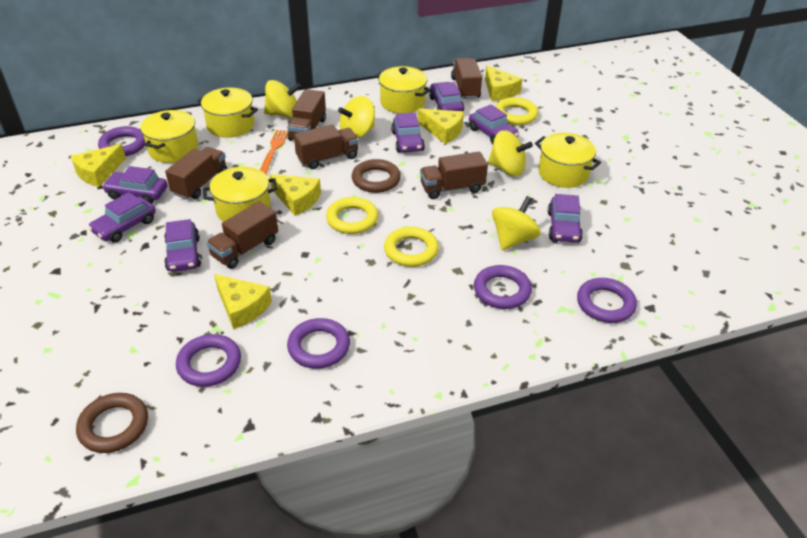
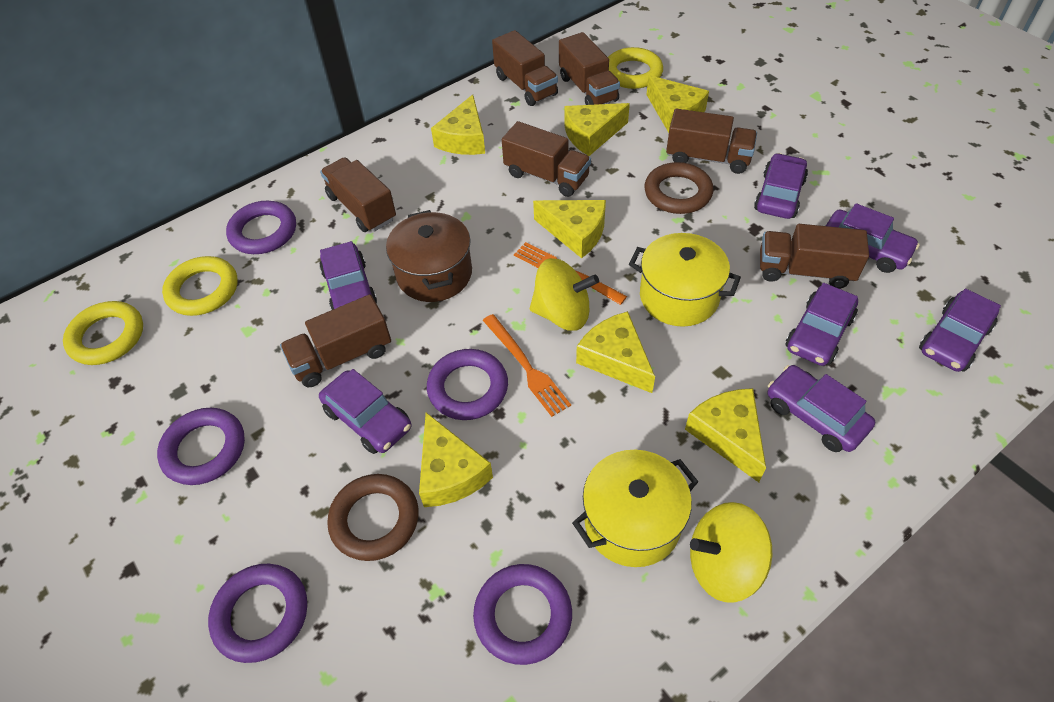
brown pot: none = 0 -> [386,210,472,302] = 1
brown truck: [165,147,227,199] [206,201,278,269] [287,89,326,141] [294,124,359,169] [420,152,488,199] [451,58,482,99] = 6 -> [280,294,391,387] [320,157,396,232] [492,30,558,106] [502,121,591,197] [559,32,620,105] [666,109,757,174] [760,224,869,289] = 7
orange fork: [260,130,289,174] = 1 -> [483,314,571,417] [514,242,627,305] = 2
yellow cheese: [70,144,126,187] [214,274,272,329] [269,174,321,216] [418,109,464,144] [485,65,522,101] = 5 -> [419,413,493,507] [431,95,485,155] [533,200,606,258] [564,103,630,156] [576,311,655,393] [646,75,709,133] [685,388,766,482] = 7
yellow pot: [140,110,198,163] [198,87,258,138] [203,167,278,222] [376,66,431,113] [535,133,601,188] = 5 -> [572,450,699,567] [629,233,741,326] = 2
yellow spinning top: [264,80,301,118] [338,96,375,139] [488,130,533,176] [492,196,541,250] = 4 -> [530,258,599,331] [690,502,772,603] = 2

